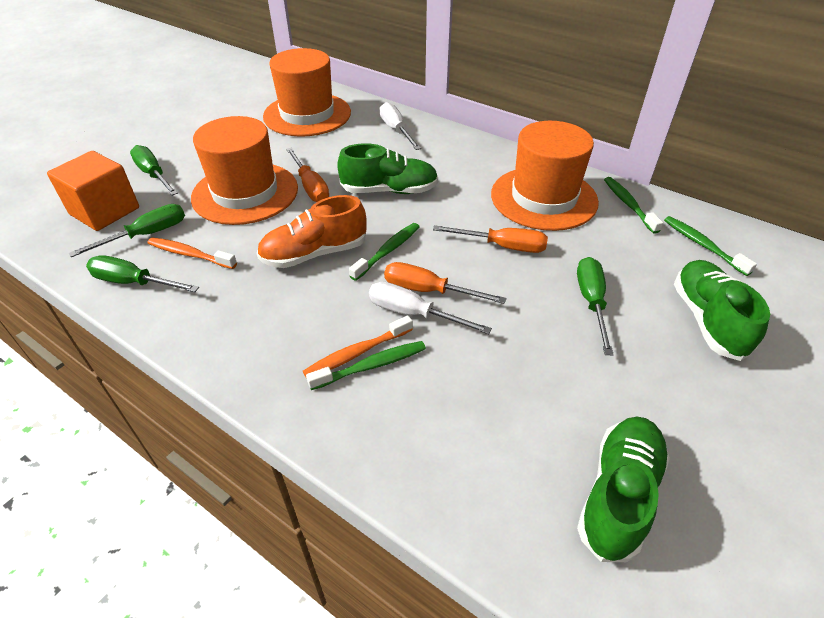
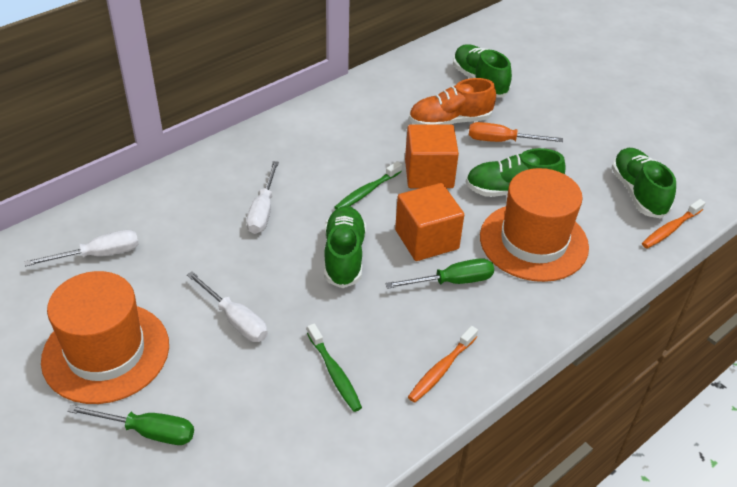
green screwdriver: [68,204,185,257] [86,255,199,292] [130,145,178,196] [577,257,614,355] = 4 -> [67,405,194,445] [385,258,494,289] = 2
green shoe: [337,143,438,194] [577,417,670,562] [674,260,770,361] = 3 -> [324,206,366,288] [453,44,512,97] [466,148,566,197] [612,148,676,219] = 4
green toothbrush: [306,341,426,390] [349,223,419,281] [604,177,663,234] [664,216,757,276] = 4 -> [307,324,362,412] [335,161,402,209] = 2
orange cube: [47,151,139,231] = 1 -> [395,183,464,261] [405,124,459,188] = 2
orange hat: [191,116,298,225] [263,48,351,137] [491,121,599,231] = 3 -> [41,271,169,404] [480,168,589,282] = 2
orange screwdriver: [286,148,329,202] [384,262,506,304] [433,225,548,253] = 3 -> [469,122,563,142] = 1
white screwdriver: [369,281,492,334] [380,102,421,150] = 2 -> [25,230,139,266] [187,271,268,342] [246,161,279,234] = 3

